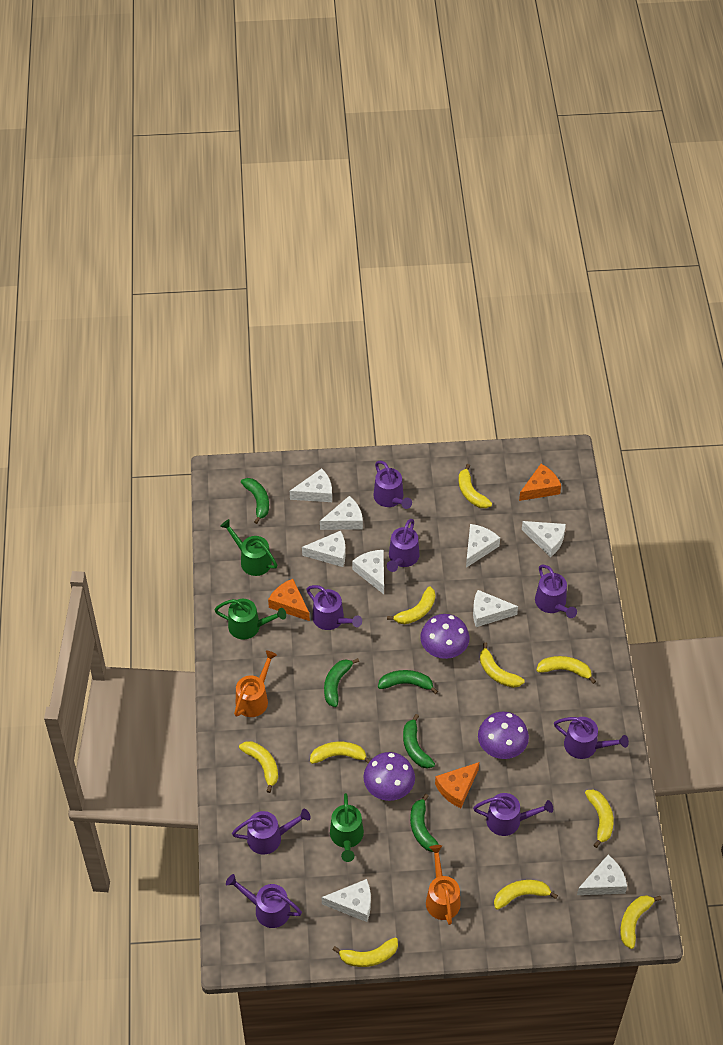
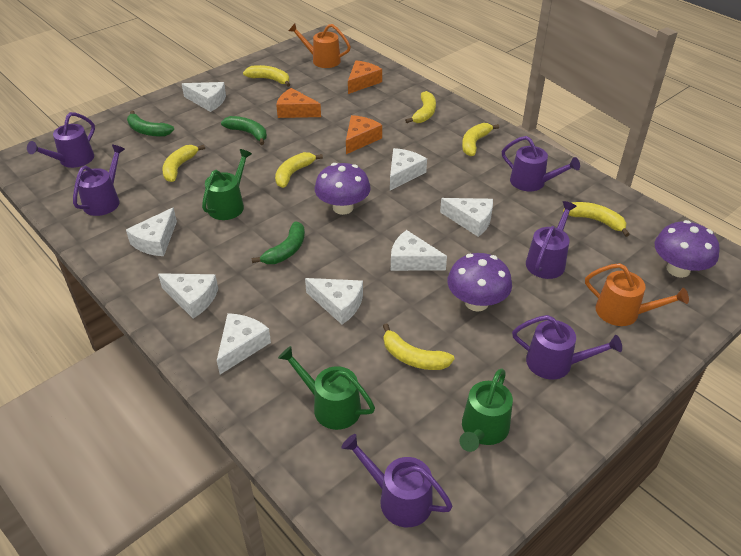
green banana: [241,478,269,524] [324,658,359,707] [378,670,438,694] [403,714,435,769] [410,794,439,852] = 5 -> [127,110,174,137] [221,116,267,145] [251,221,305,264] = 3
purple watering can: [226,874,302,928] [232,809,311,855] [306,585,362,630] [373,461,412,509] [387,519,419,572] [473,793,553,836] [535,565,577,618] [554,717,629,759] = 8 -> [27,112,95,168] [73,145,125,216] [341,434,453,527] [502,136,580,191] [512,315,622,380] [526,201,577,279] = 6
white cheese: [290,468,332,502] [302,531,345,567] [320,496,363,530] [322,879,371,922] [352,550,384,594] [466,524,500,568] [473,590,518,627] [522,521,566,557] [577,855,627,895] = 9 -> [126,207,177,256] [158,273,218,319] [182,82,226,112] [217,313,271,374] [305,278,363,324] [390,148,427,191] [391,230,447,271] [440,198,493,237] = 8
yellow banana: [239,741,278,793] [310,742,371,764] [332,938,398,967] [387,587,435,624] [459,464,492,508] [480,642,525,688] [494,880,558,910] [536,656,596,684] [585,789,614,848] [620,895,661,949] = 10 -> [162,145,205,182] [243,65,290,87] [275,152,323,188] [383,323,454,370] [405,91,436,123] [462,123,499,156] [563,202,630,237] = 7

